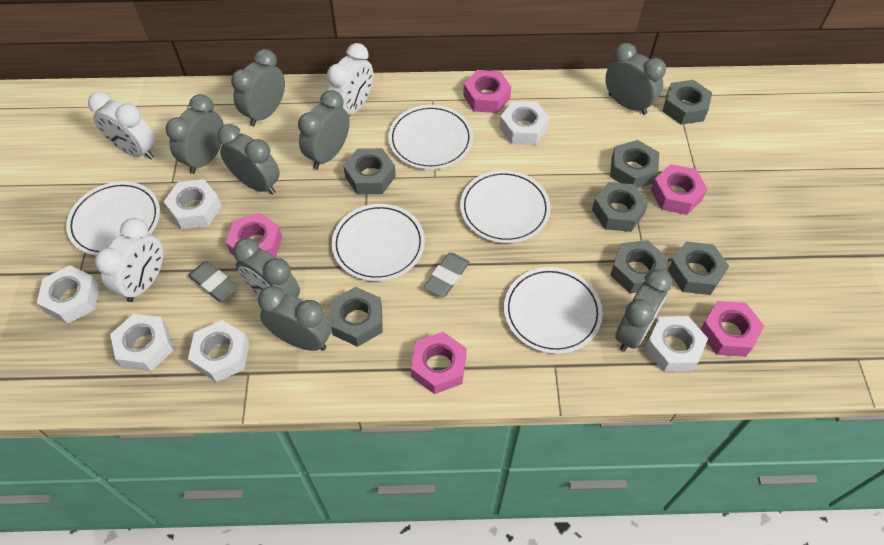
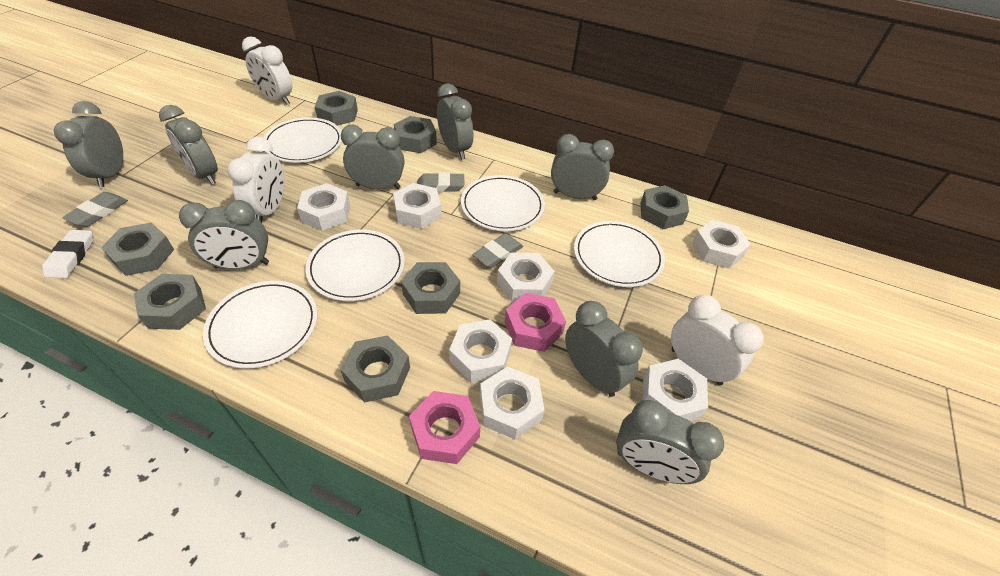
grey eraser: [188,261,238,302] [424,253,470,297] = 2 -> [62,192,128,227] [417,172,465,192] [473,233,523,268] = 3
pink nut: [226,212,282,258] [411,332,467,394] [463,70,511,113] [651,164,707,215] [700,301,764,357] = 5 -> [409,391,480,464] [505,292,566,352] = 2
white eraser: none = 0 -> [42,230,93,278] = 1
white nut: [37,266,100,324] [110,314,174,372] [164,179,222,229] [188,320,249,382] [499,101,550,145] [645,316,708,372] = 6 -> [297,183,350,231] [393,183,441,229] [449,319,512,383] [480,366,545,439] [497,252,555,302] [642,359,708,421] [692,220,751,269] = 7

